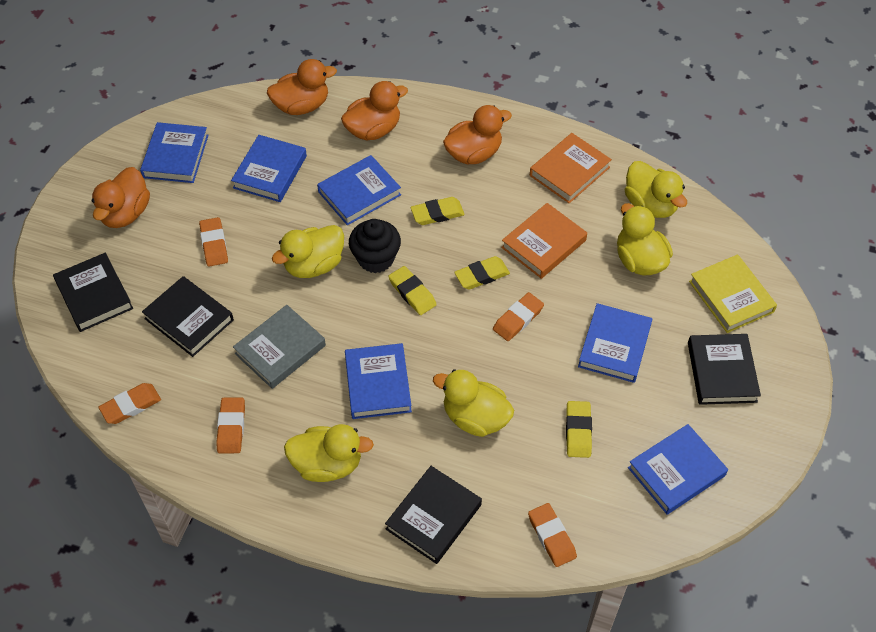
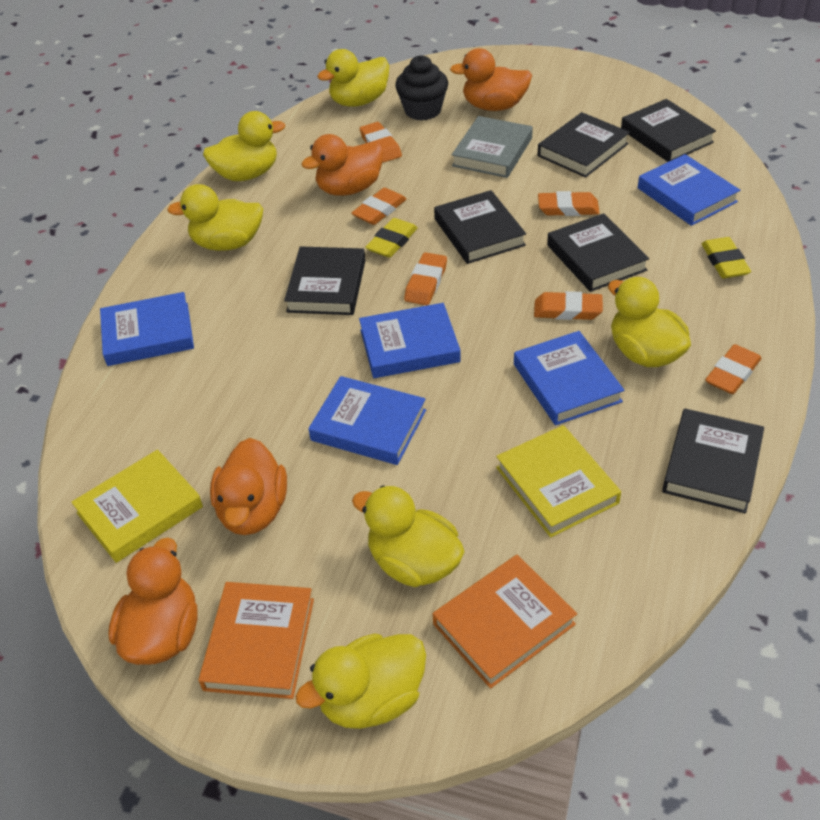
black book: [53,253,133,332] [142,276,234,357] [385,466,482,564] [688,334,761,405] = 4 -> [284,246,366,315] [434,190,526,264] [538,112,630,178] [547,213,649,292] [621,99,716,162] [662,409,764,513] = 6
blue book: [140,122,209,183] [231,135,307,202] [317,155,401,225] [345,343,412,419] [578,303,652,383] [628,424,728,515] = 6 -> [100,292,194,366] [308,376,426,465] [359,303,461,378] [514,331,624,425] [638,154,740,226] = 5
orange eraser: [98,383,161,424] [199,217,228,266] [216,397,245,453] [493,292,544,341] [528,503,577,567] = 5 -> [351,188,406,225] [360,122,402,163] [404,252,447,305] [534,291,603,320] [538,191,600,216] [705,344,762,394] = 6
yellow book: [689,254,777,333] = 1 -> [71,450,203,563] [496,425,621,537] = 2
yellow duck: [272,225,344,278] [284,424,374,482] [433,369,514,437] [617,203,673,275] [625,161,687,218] = 5 -> [167,184,263,251] [203,111,285,181] [296,633,426,729] [317,49,389,107] [352,485,465,587] [608,277,691,367] = 6
yellow eraser: [388,266,437,315] [411,197,465,225] [454,256,510,290] [566,401,592,458] = 4 -> [365,218,418,258] [702,237,751,278] = 2

